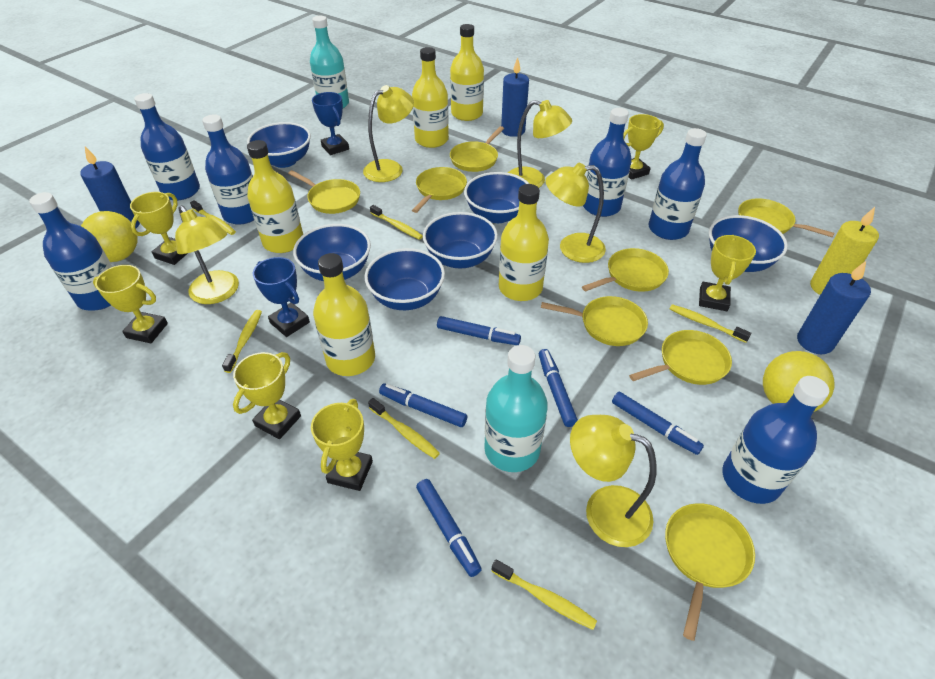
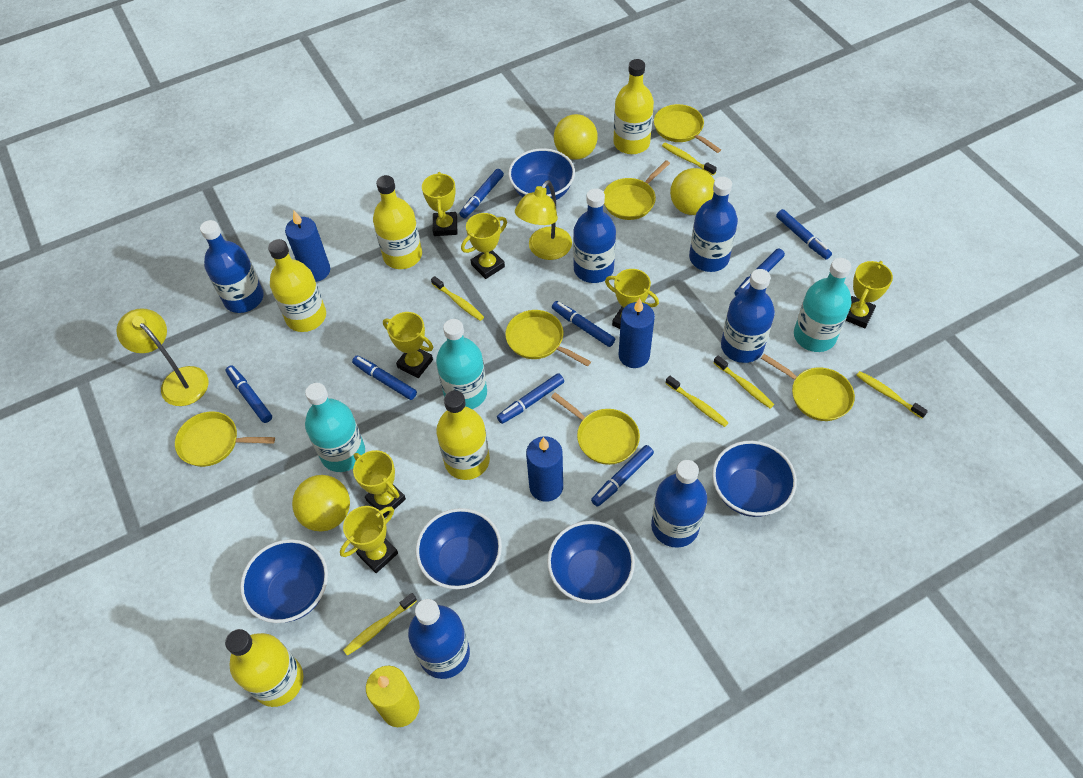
blue bowl: [247,122,311,168] [293,224,371,281] [365,248,445,310] [423,212,498,268] [464,172,529,223] [709,215,788,272] = 6 -> [240,539,328,623] [416,508,502,589] [508,148,575,200] [547,521,635,604] [712,441,797,517] = 5
blue marker: [379,383,467,427] [416,479,482,577] [437,316,521,345] [539,349,578,427] [612,392,704,455] = 5 -> [226,365,272,423] [352,356,417,400] [459,169,504,218] [497,373,564,424] [552,301,615,347] [591,445,654,507] [734,248,785,296] [776,209,832,259] = 8
blue trophy: [253,257,310,337] [312,92,349,155] = 2 -> none = 0
turquoise bottle: [310,16,349,108] [484,345,548,472] = 2 -> [305,383,365,472] [436,319,487,409] [794,258,852,352] = 3
yellow ball: [81,211,138,262] [763,351,834,412] = 2 -> [292,475,350,532] [554,114,598,160] [670,168,715,215] = 3
yellow lamp: [175,205,239,304] [363,85,414,182] [508,100,572,188] [546,163,606,263] [570,415,656,547] = 5 -> [116,308,208,406] [515,180,572,260] = 2
yellow pan: [288,170,360,214] [412,167,467,213] [450,126,504,172] [541,296,648,346] [582,248,669,292] [629,330,732,385] [665,503,755,641] [738,198,834,237] = 8 -> [175,411,275,467] [505,310,591,367] [551,392,640,465] [604,160,670,220] [654,104,721,153] [761,354,855,421] = 6
yellow trophy: [93,265,168,343] [130,192,188,265] [233,352,301,439] [311,399,373,491] [623,114,664,180] [699,235,756,311] = 6 -> [340,506,398,573] [353,450,406,518] [383,312,433,378] [422,172,457,236] [461,213,507,279] [605,269,659,329] [845,261,893,328] = 7

